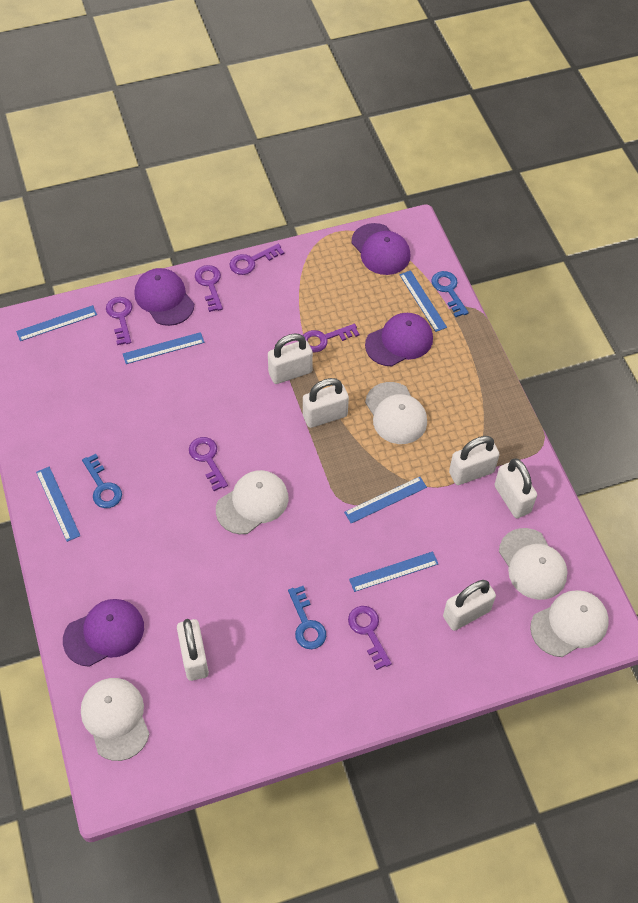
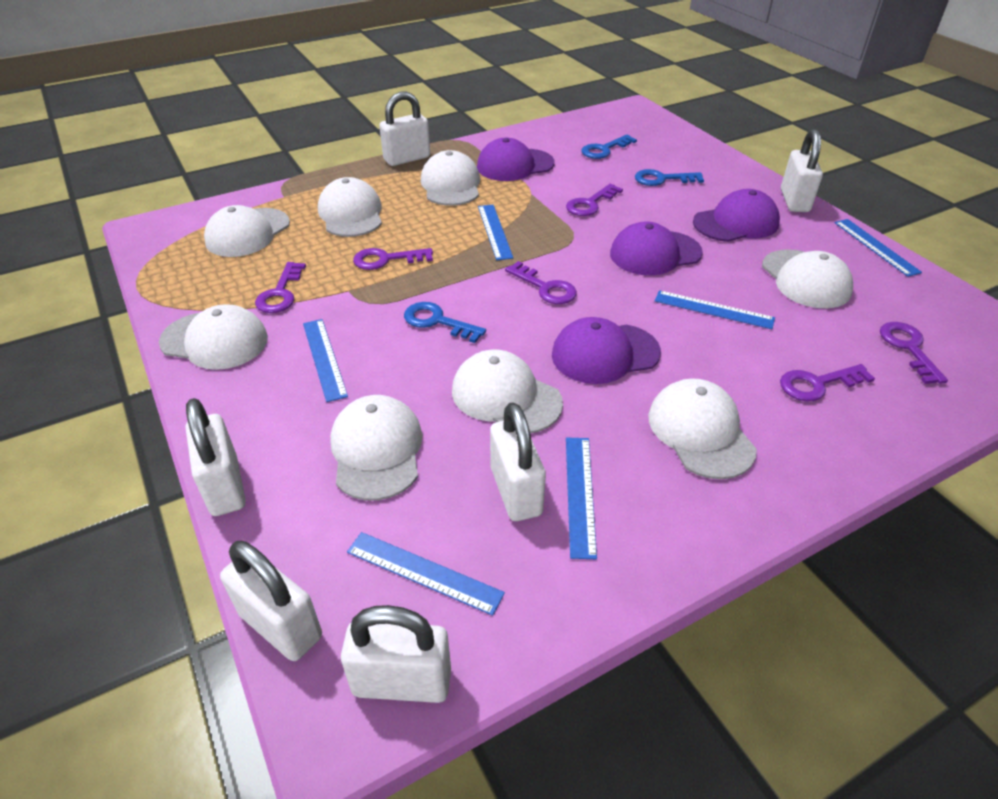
white cap: [81,678,149,761] [216,470,289,534] [365,382,427,444] [499,528,567,600] [530,590,609,657] = 5 -> [159,304,268,370] [204,205,290,257] [318,177,382,237] [330,395,422,501] [421,150,480,206] [452,350,563,433] [648,378,757,479] [762,249,853,308] = 8

